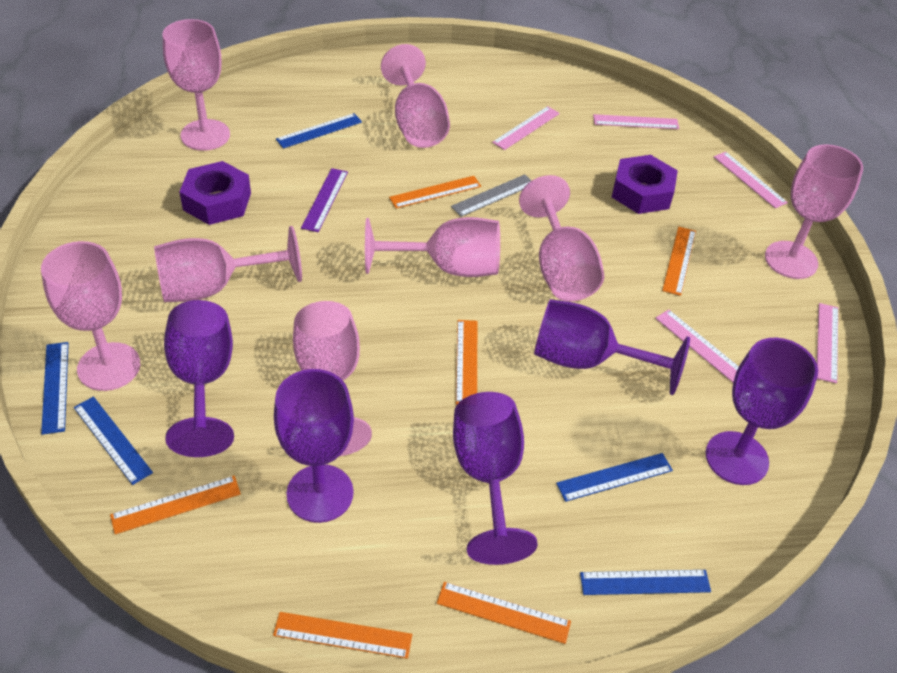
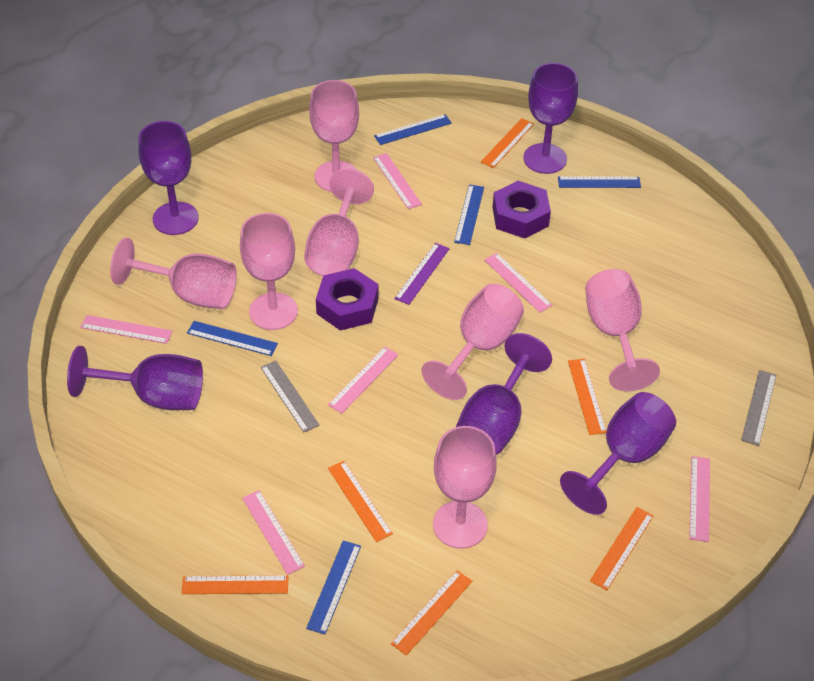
grey ruler: [451,174,532,217] = 1 -> [261,361,320,433] [741,370,776,446] = 2
pink goblet: [41,241,140,391] [154,226,302,302] [162,19,230,151] [293,301,372,456] [365,217,500,277] [381,44,450,148] [519,175,604,301] [765,144,863,279] = 8 -> [110,238,237,309] [240,213,298,330] [304,168,374,276] [309,80,359,192] [421,284,524,400] [433,426,497,549] [585,269,660,391] = 7
pink ruler: [492,106,560,150] [593,114,679,129] [655,309,739,382] [714,152,788,208] [817,303,838,383] = 5 -> [80,315,172,344] [242,490,305,575] [328,347,398,414] [373,153,422,209] [484,253,552,313] [689,456,710,542] = 6

